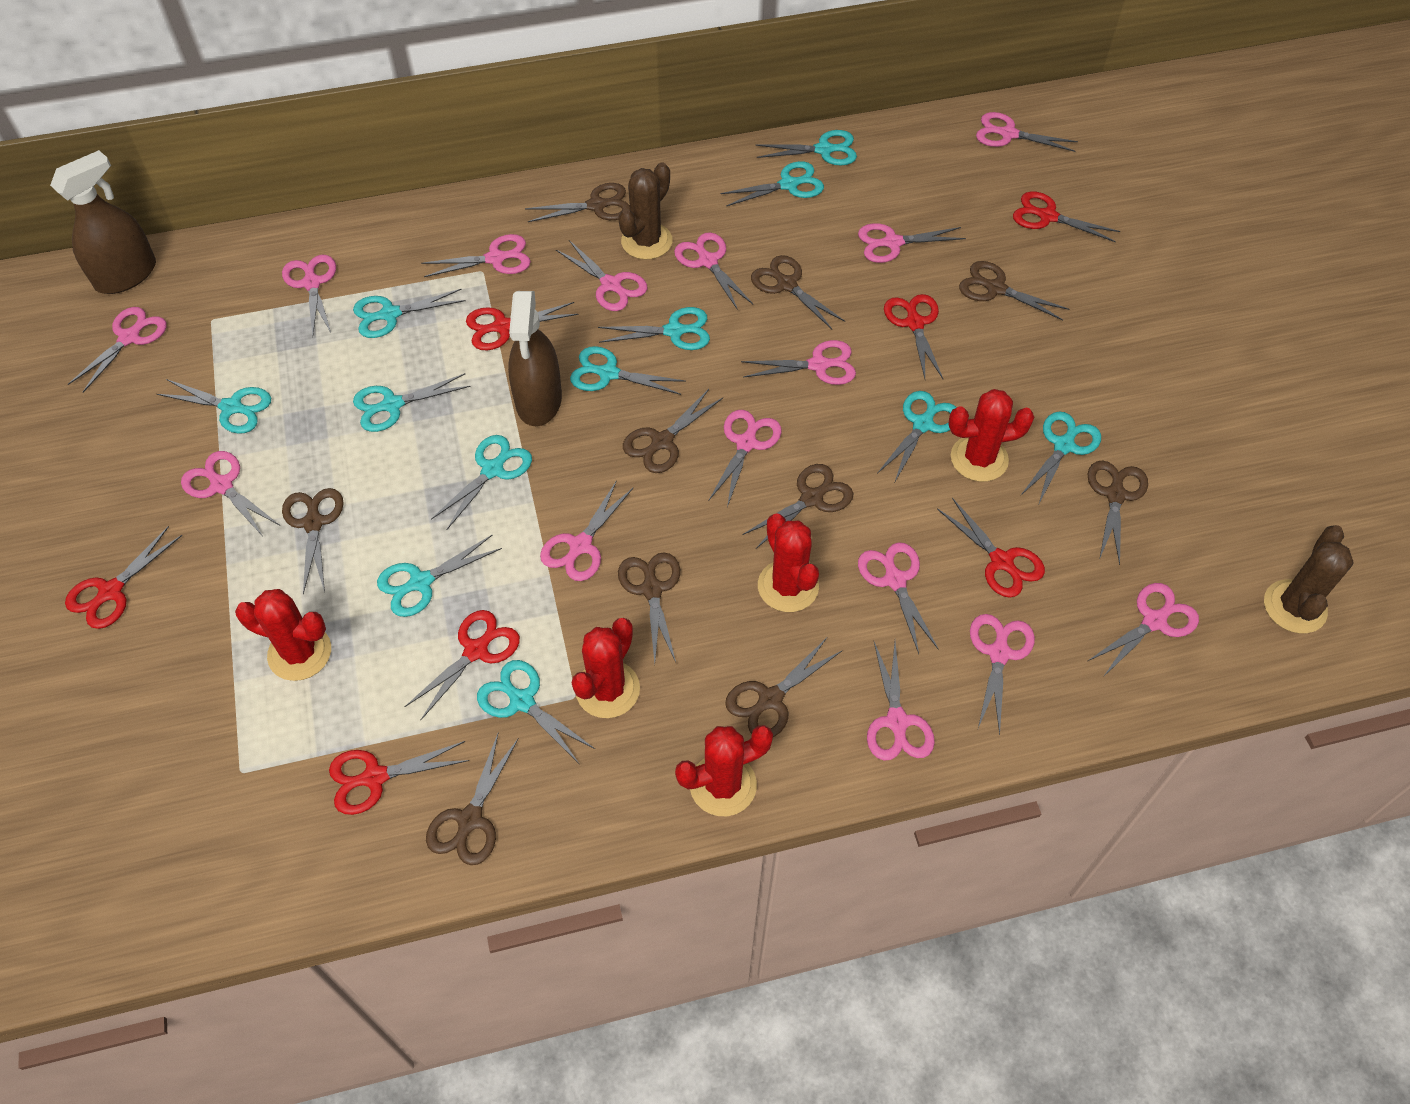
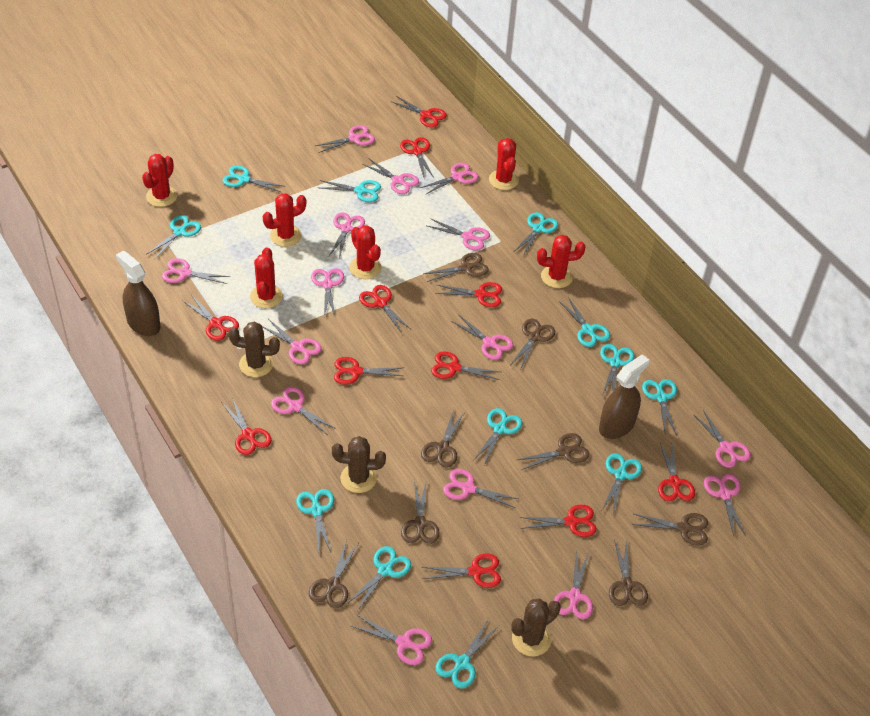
brown cactus: [618,163,673,260] [1264,525,1354,633] = 2 -> [228,322,280,377] [332,436,386,493] [512,598,560,656] = 3
brown scissors: [282,488,344,594] [426,732,519,865] [525,183,630,222] [618,553,680,663] [623,389,723,473] [725,638,843,737] [743,464,853,549] [751,255,845,329] [959,261,1069,320] [1087,460,1148,565] = 10 -> [309,540,358,608] [401,480,440,544] [421,410,465,467] [423,253,489,282] [511,319,555,368] [517,433,590,470] [609,539,648,606] [632,513,708,546] = 8
red cactus: [235,589,331,681] [572,618,640,718] [675,725,773,816] [758,513,819,612] [948,389,1034,482] = 5 -> [142,154,177,207] [250,247,283,308] [263,193,306,247] [349,226,382,279] [489,138,519,190] [537,235,585,288] = 6
red scissors: [65,526,182,629] [329,741,470,815] [405,610,520,720] [466,302,578,350] [884,294,943,379] [937,498,1045,598] [1013,191,1120,242] = 7 -> [182,296,239,341] [221,398,272,455] [334,357,404,385] [359,285,411,333] [391,96,447,128] [400,137,434,178] [422,553,501,588] [431,351,501,380] [435,282,502,307] [519,505,597,537] [658,442,695,501] = 11

